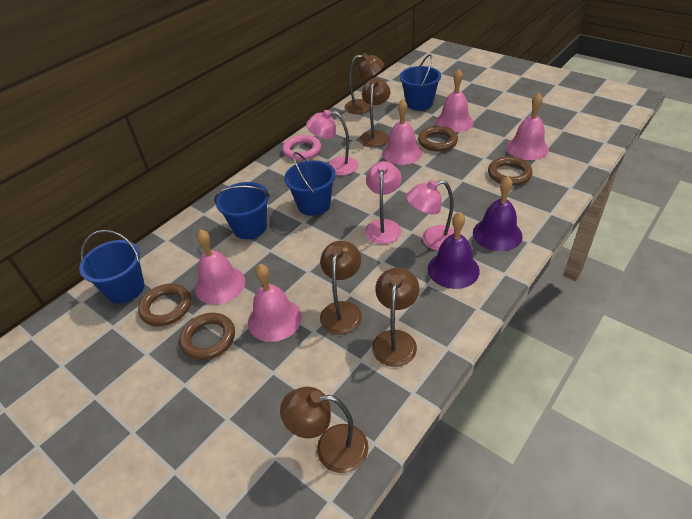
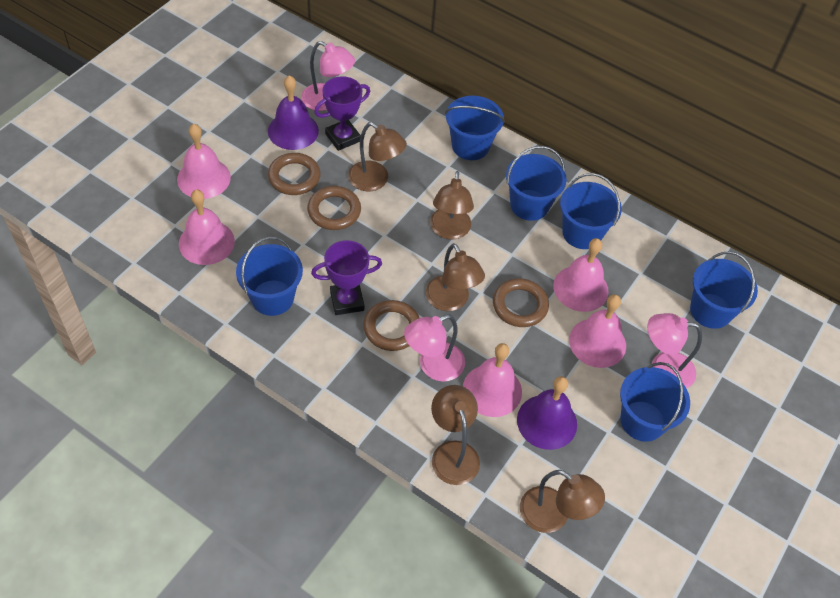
blue bucket: [79,230,144,304] [214,182,270,239] [284,152,336,216] [400,54,441,110] = 4 -> [236,237,303,316] [445,96,505,160] [506,146,567,221] [560,173,622,249] [620,362,690,442] [690,251,758,329] = 6
pink ring: [282,135,321,161] = 1 -> none = 0
purple trophy: none = 0 -> [311,240,382,315] [314,76,370,151] = 2

